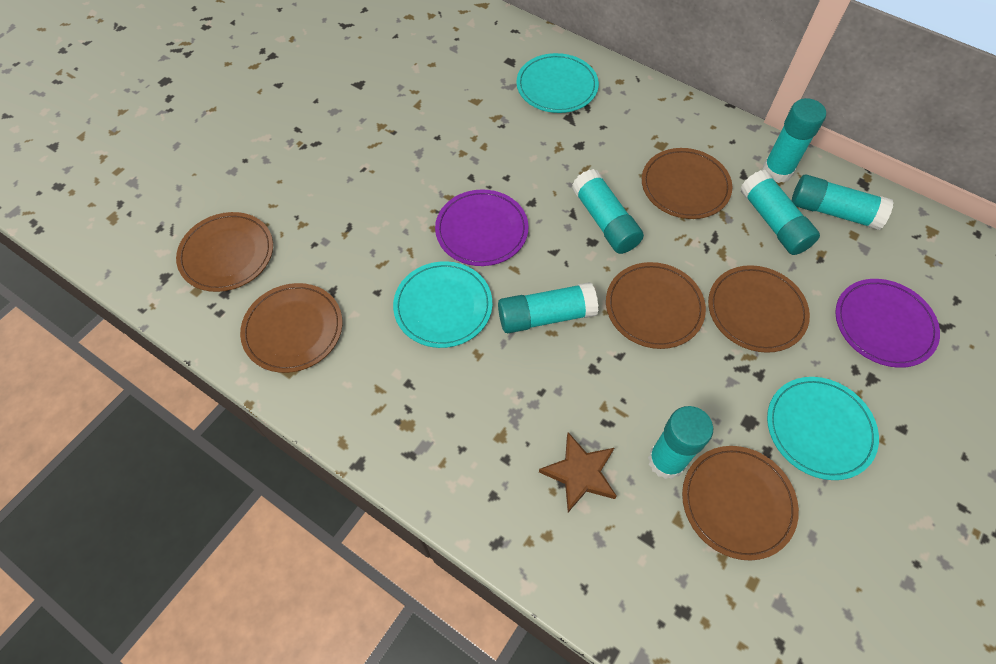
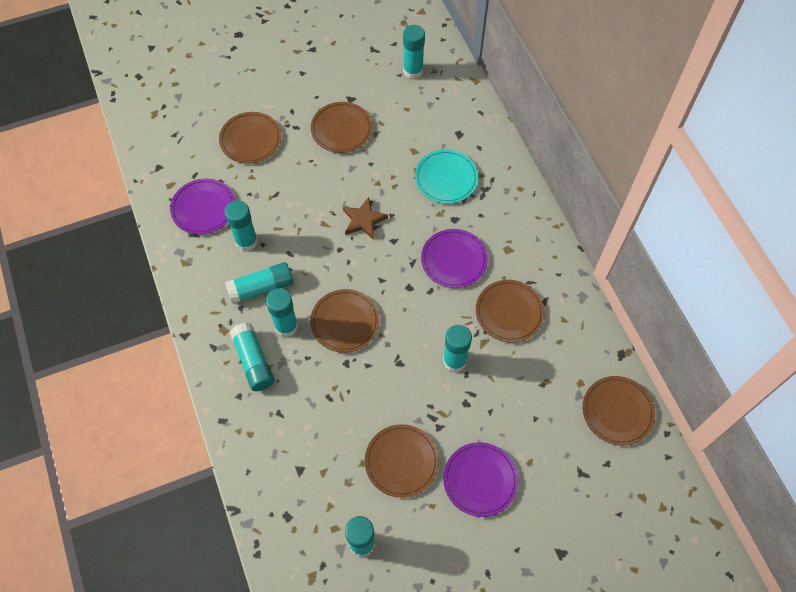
purple plate: [435,190,528,266] [835,279,940,368] = 2 -> [170,179,235,235] [421,229,488,288] [443,442,518,517] = 3
turquoise glue stick: [498,282,598,333] [572,169,644,254] [648,406,713,479] [740,170,820,255] [763,98,826,183] [792,175,894,230] = 6 -> [225,200,258,252] [225,262,293,304] [230,323,275,391] [266,288,298,337] [345,516,375,557] [403,25,425,79] [443,325,472,372] = 7
turquoise plate: [393,261,492,348] [516,53,599,113] [767,377,879,480] = 3 -> [415,150,478,204] = 1

